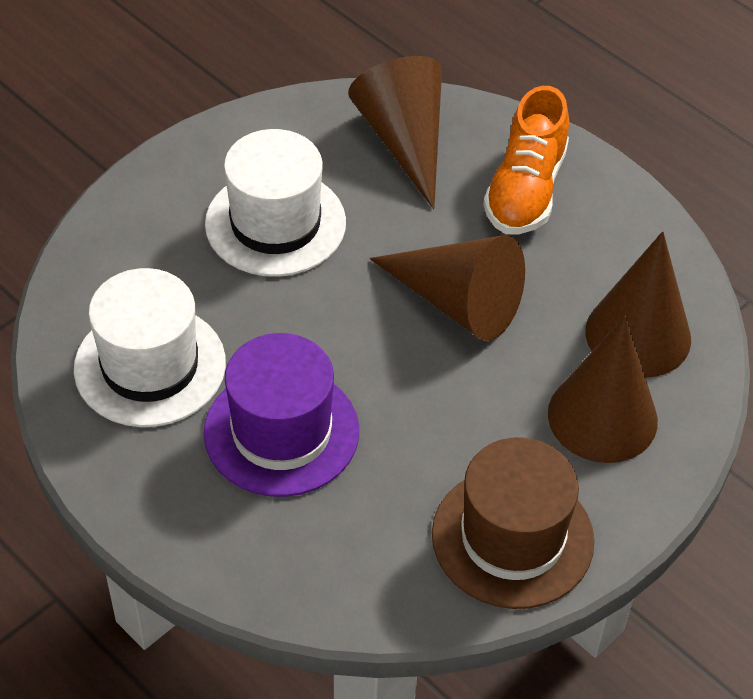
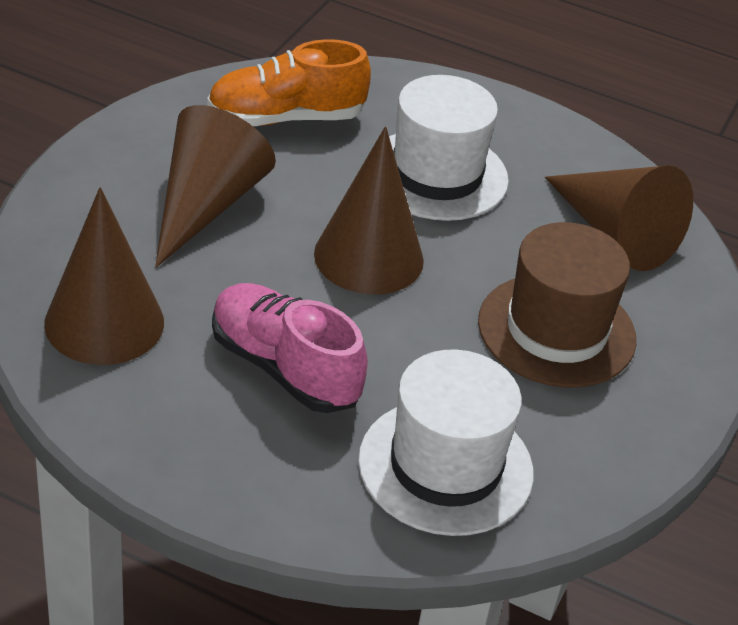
pink shoe: none = 0 -> [212,283,368,413] = 1
purple hat: [204,333,359,497] = 1 -> none = 0

